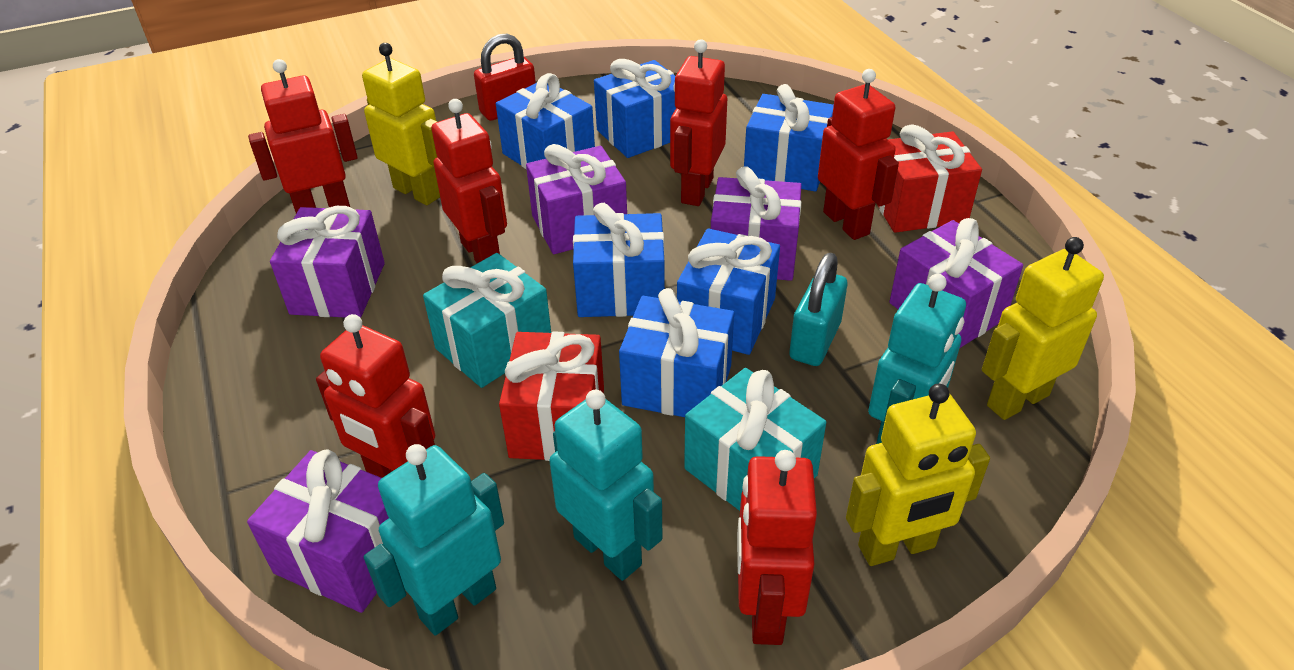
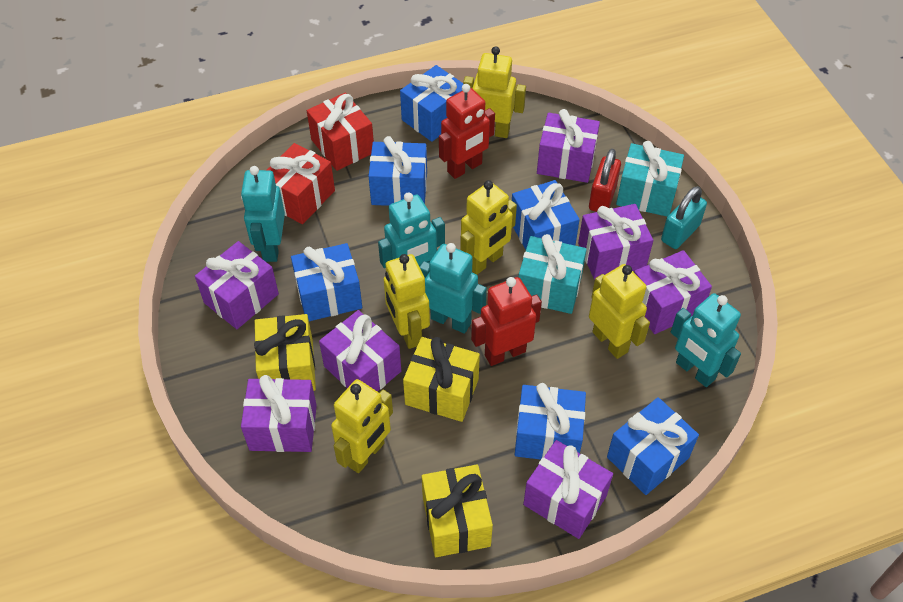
purple gift: [247,449,389,613] [270,206,385,318] [526,144,627,254] [711,166,801,281] [889,218,1023,348] = 5 -> [195,241,279,329] [241,375,317,452] [319,310,401,392] [523,440,613,539] [537,109,600,183] [578,204,653,280] [634,250,712,334] = 7
red robot: [248,59,358,213] [316,314,435,478] [431,99,507,263] [670,39,727,206] [737,450,817,645] [818,69,899,240] = 6 -> [439,84,495,179] [471,277,542,366] = 2
turquoise robot: [364,444,504,635] [549,390,662,581] [868,274,966,444] = 3 -> [241,166,285,262] [378,192,445,268] [419,243,487,334] [671,293,741,387] = 4
yellow gift: none = 0 -> [254,314,316,391] [403,337,480,422] [422,465,493,557] = 3
yellow robot: [362,43,440,205] [846,383,990,566] [982,237,1104,420] = 3 -> [331,379,393,473] [384,254,430,349] [460,180,517,275] [463,46,526,138] [589,264,650,359] = 5

